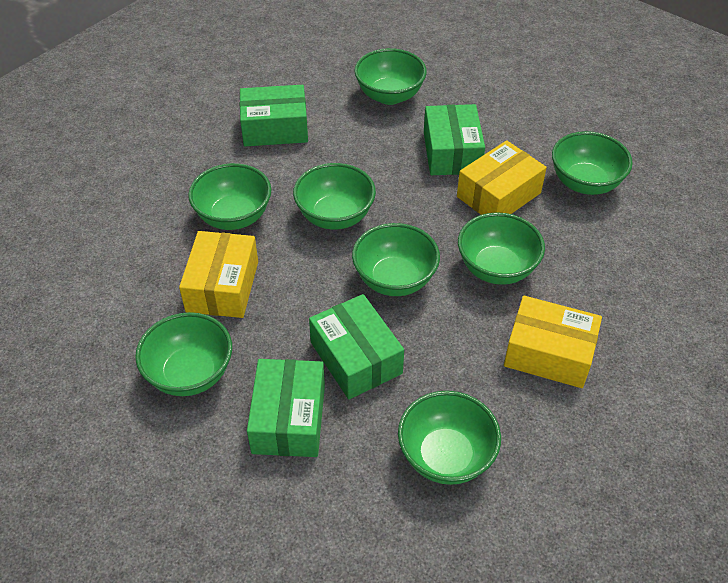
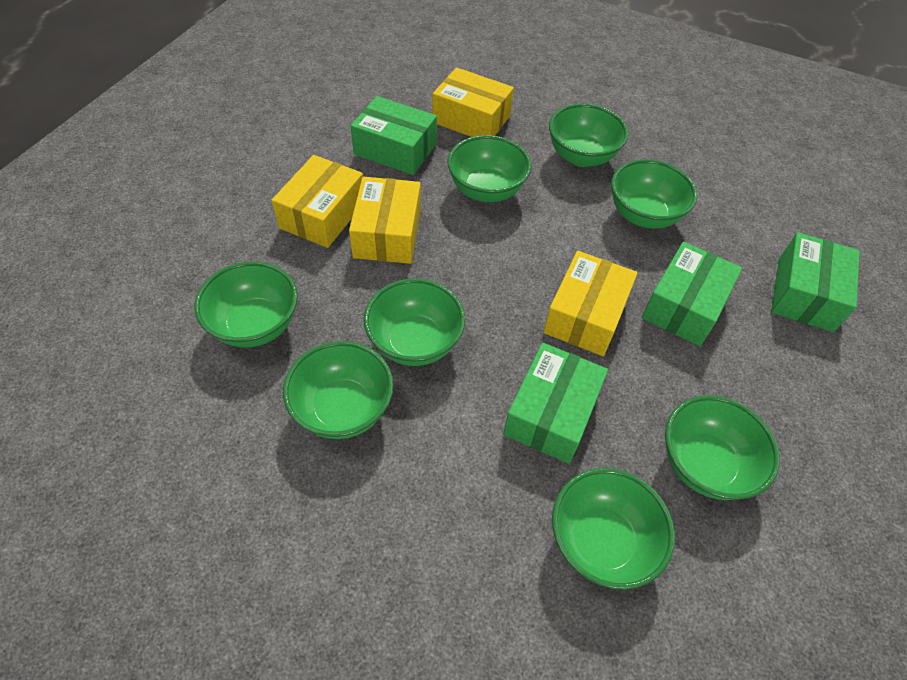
yellow box: [179,231,258,318] [457,140,547,215] [504,296,602,388] = 3 -> [272,155,363,248] [349,177,421,264] [432,67,514,137] [543,251,638,356] = 4

